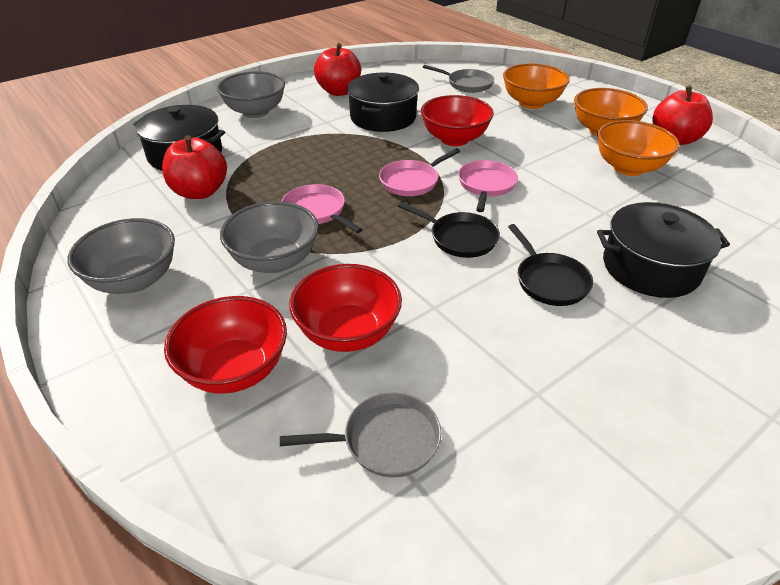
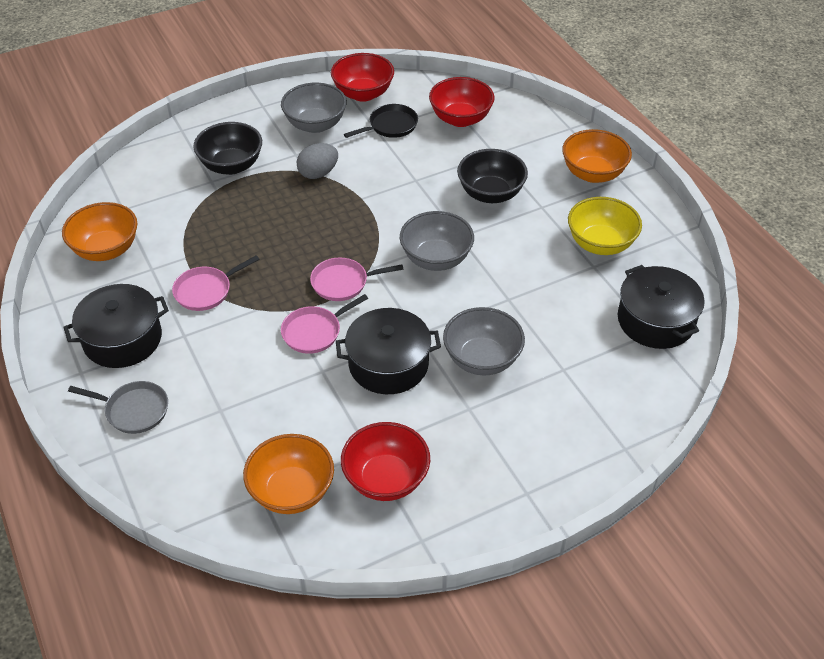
black bowl: none = 0 -> [193,122,262,175] [457,149,528,203] = 2
black pan: [398,202,500,258] [508,224,593,306] = 2 -> [344,104,418,138] = 1
grey egg: none = 0 -> [297,143,338,179] = 1
grey pan: [280,392,442,477] [423,65,494,93] = 2 -> [68,381,168,434] = 1
red apple: [162,135,227,199] [314,43,361,96] [652,85,713,145] = 3 -> none = 0
yellow bowl: none = 0 -> [568,197,642,255] = 1

